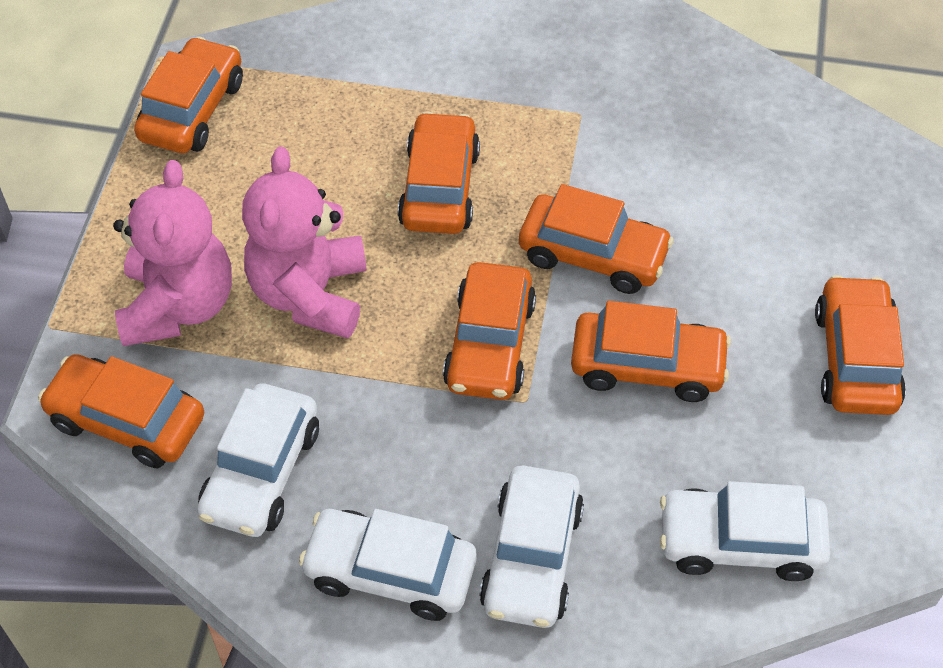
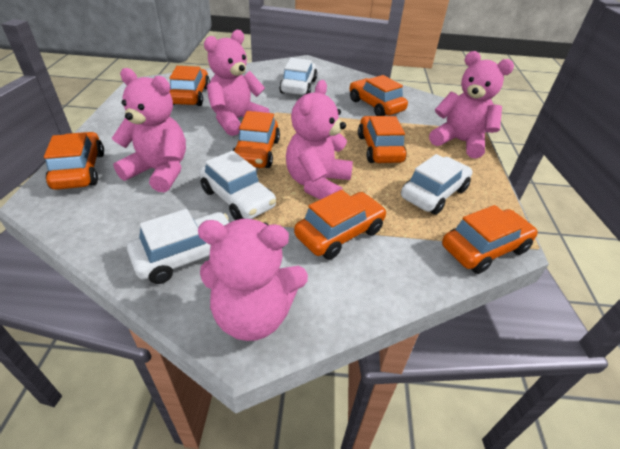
pink teddy bear: [113,160,232,346] [242,147,366,338] = 2 -> [111,68,186,193] [198,219,308,341] [204,30,270,136] [286,80,353,200] [429,51,514,159] = 5

